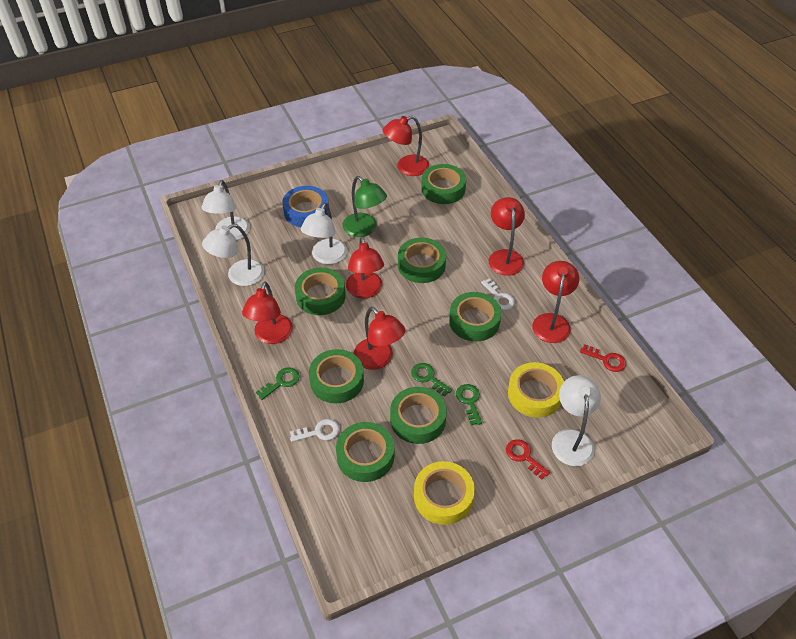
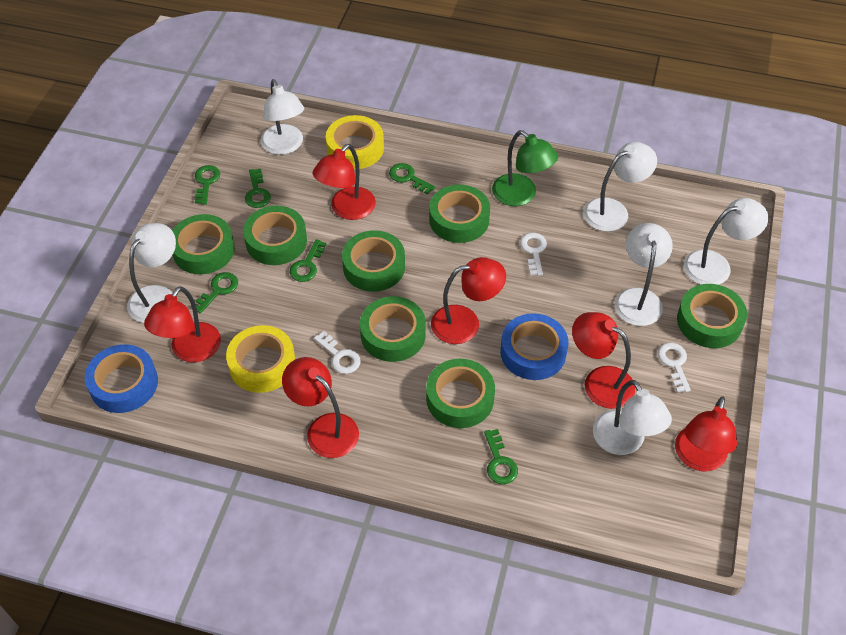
blue tape: [282,186,329,227] = 1 -> [85,344,158,413] [500,313,568,380] = 2
green key: [256,367,300,400] [411,363,452,397] [456,384,482,425] = 3 -> [191,272,238,314] [195,165,220,204] [245,169,271,208] [290,239,327,282] [389,163,435,195] [484,429,518,484] = 6
red key: [506,439,550,480] [580,344,626,372] = 2 -> none = 0
white key: [290,419,340,442] [481,278,515,310] = 2 -> [314,331,361,374] [520,233,547,276] [658,343,691,392] = 3
white lamp: [201,180,250,240] [202,224,264,286] [301,203,347,264] [552,375,601,466] = 4 -> [127,223,176,323] [261,79,304,155] [583,142,657,232] [593,380,672,455] [615,223,673,326] [684,198,768,285] = 6

